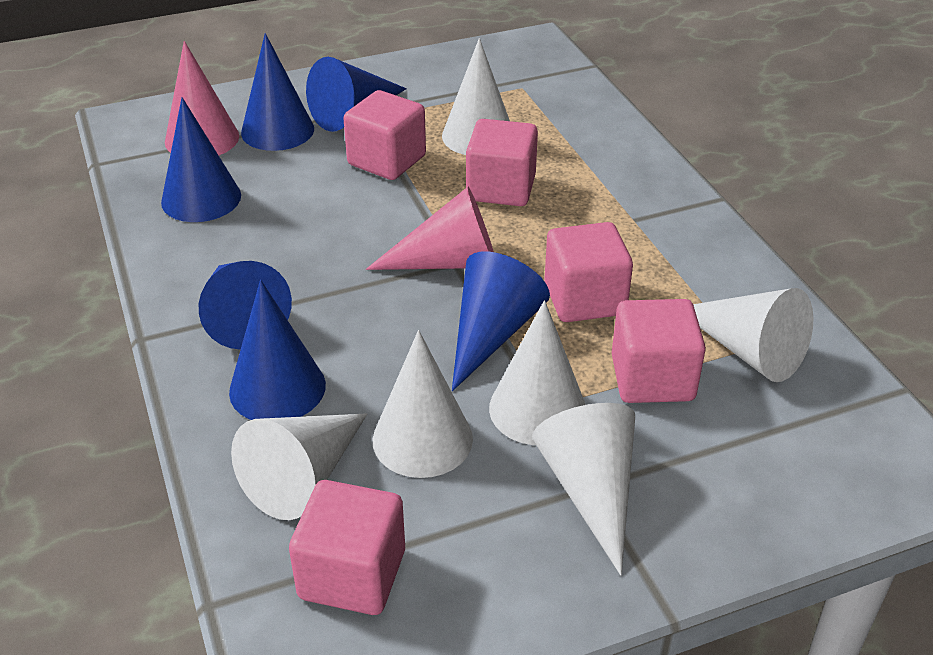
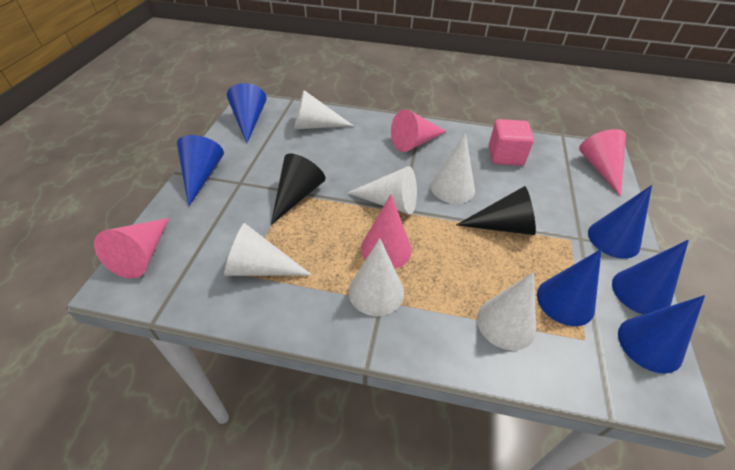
black cone: none = 0 -> [271,154,325,225] [456,186,536,235] = 2
pink cone: [165,41,239,155] [366,187,494,270] = 2 -> [94,218,169,278] [361,194,412,269] [391,109,447,152] [579,129,626,197] = 4
pink cube: [289,480,405,615] [343,90,426,180] [466,119,538,206] [544,222,633,322] [612,299,706,403] = 5 -> [489,119,534,166] = 1

